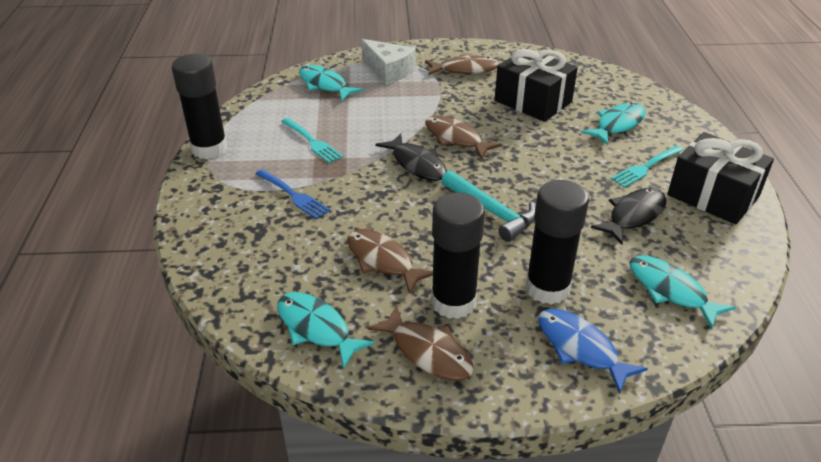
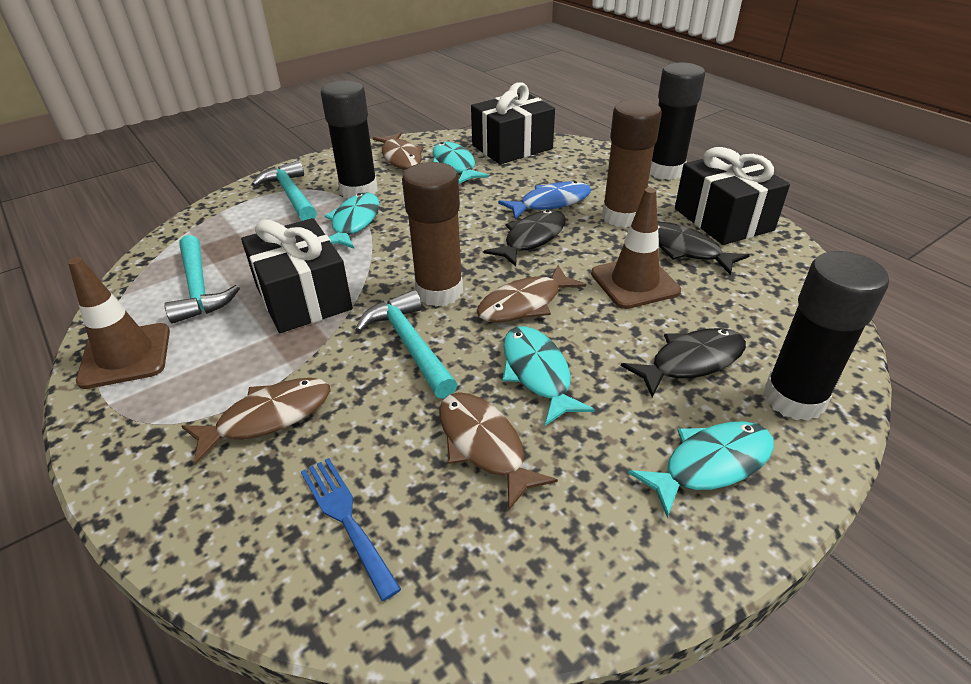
black fish: [376,133,447,181] [591,188,667,245] = 2 -> [484,210,566,266] [621,328,746,398] [657,222,750,275] = 3
black gift: [495,48,578,122] [667,132,774,224] = 2 -> [241,218,353,333] [471,82,555,164] [675,147,790,245] = 3
brown glue stick: none = 0 -> [402,162,463,307] [602,99,662,228] = 2
brown traffic cone: none = 0 -> [68,257,170,389] [591,188,681,309] = 2
turquoise fork: [281,118,343,163] [611,146,684,188] = 2 -> none = 0
turquoise hammer: [441,170,536,242] = 1 -> [164,235,240,324] [252,160,317,221] [355,290,458,399] = 3
white cheese: [361,39,416,85] = 1 -> none = 0

